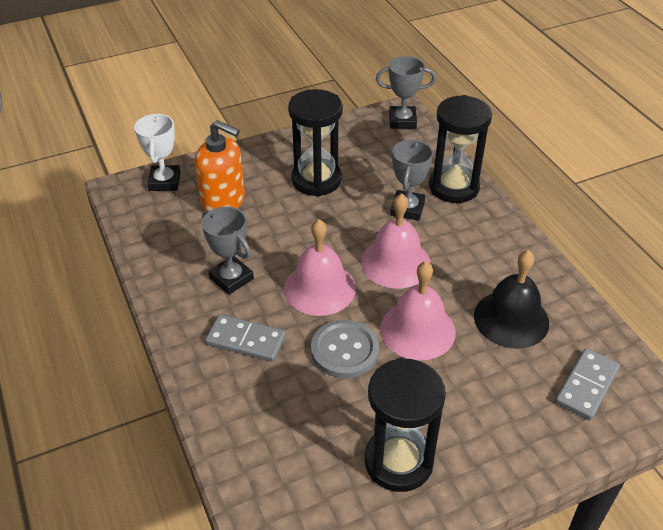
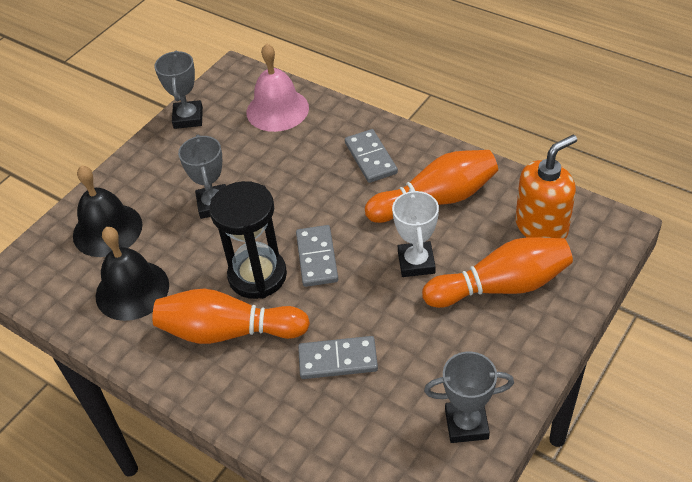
black bell: [474,250,549,349] = 1 -> [73,165,142,257] [96,227,169,321] = 2
black hourglass: [288,89,343,197] [364,358,446,492] [429,95,492,203] = 3 -> [209,181,287,299] = 1
grey button: [311,320,379,378] = 1 -> none = 0
grey domino: [205,314,286,362] [555,348,620,420] = 2 -> [296,225,338,287] [298,336,378,379] [345,129,398,183] = 3
orange bowling pin: none = 0 -> [153,289,310,344] [365,150,498,223] [422,237,573,308] = 3
pink bell: [284,219,356,316] [361,193,431,288] [380,261,456,360] = 3 -> [247,43,309,132] = 1

